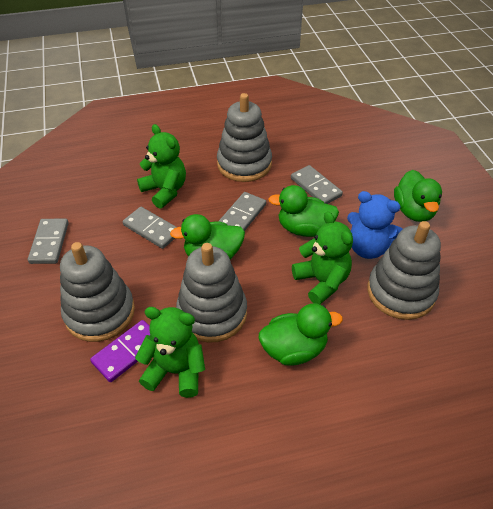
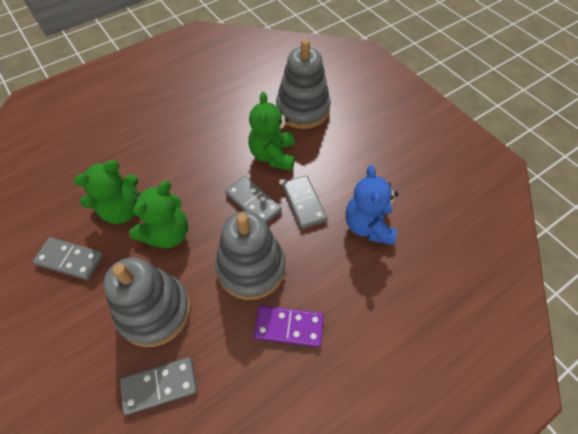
green duck: [170,214,245,260] [259,303,343,366] [268,185,339,237] [394,170,442,222] = 4 -> none = 0
grey stacking toy: [60,242,135,342] [176,243,247,343] [217,93,272,182] [367,221,441,320] = 4 -> [103,258,191,347] [215,211,285,300] [276,39,331,129] = 3

